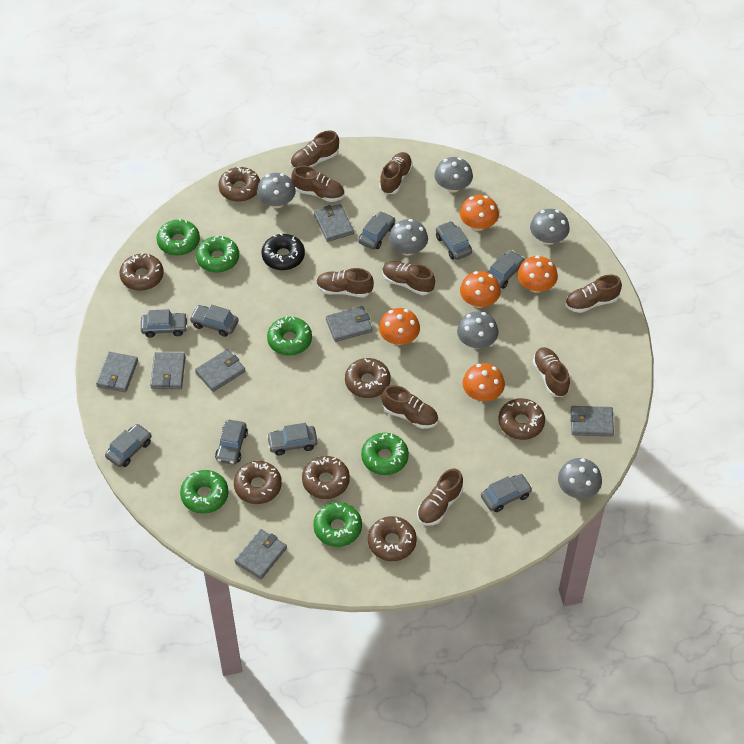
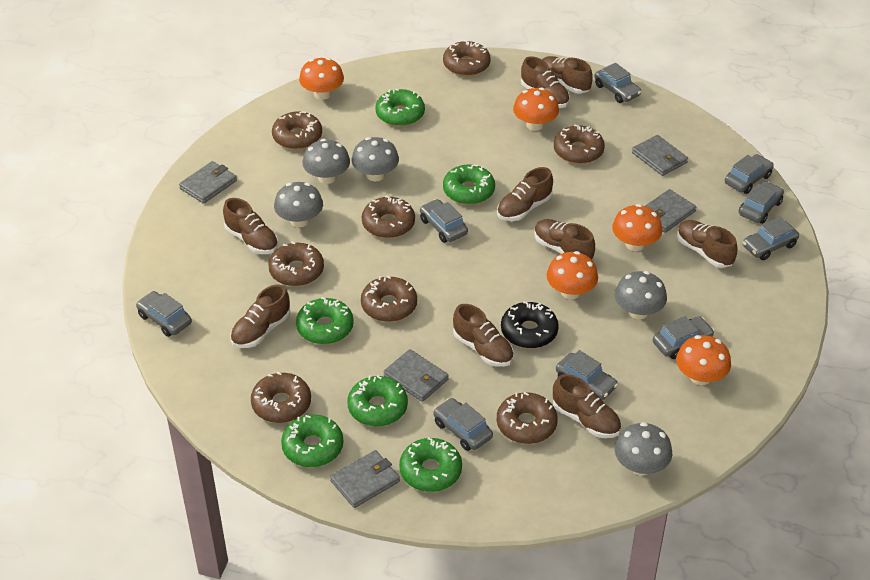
brown donut: [119,253,164,291] [218,166,260,202] [234,461,282,504] [302,456,350,499] [345,358,391,398] [368,516,417,561] [498,398,545,440] = 7 -> [251,372,311,423] [269,242,324,286] [272,112,322,149] [361,276,417,322] [362,196,415,238] [443,40,491,76] [497,392,558,444] [554,125,605,164] = 8
grey mushroom: [257,173,296,208] [389,219,428,256] [434,157,473,193] [457,311,498,349] [530,209,570,245] [558,458,602,499] = 6 -> [274,182,323,227] [303,139,350,184] [352,137,399,181] [615,271,667,319] [615,422,672,476] = 5
grey wallet: [96,352,138,392] [150,352,186,389] [195,349,246,392] [234,529,287,579] [314,204,354,242] [326,306,372,342] [570,406,614,437] = 7 -> [179,161,237,204] [330,450,400,508] [383,349,449,402] [632,135,688,176] [645,189,696,233] = 5

